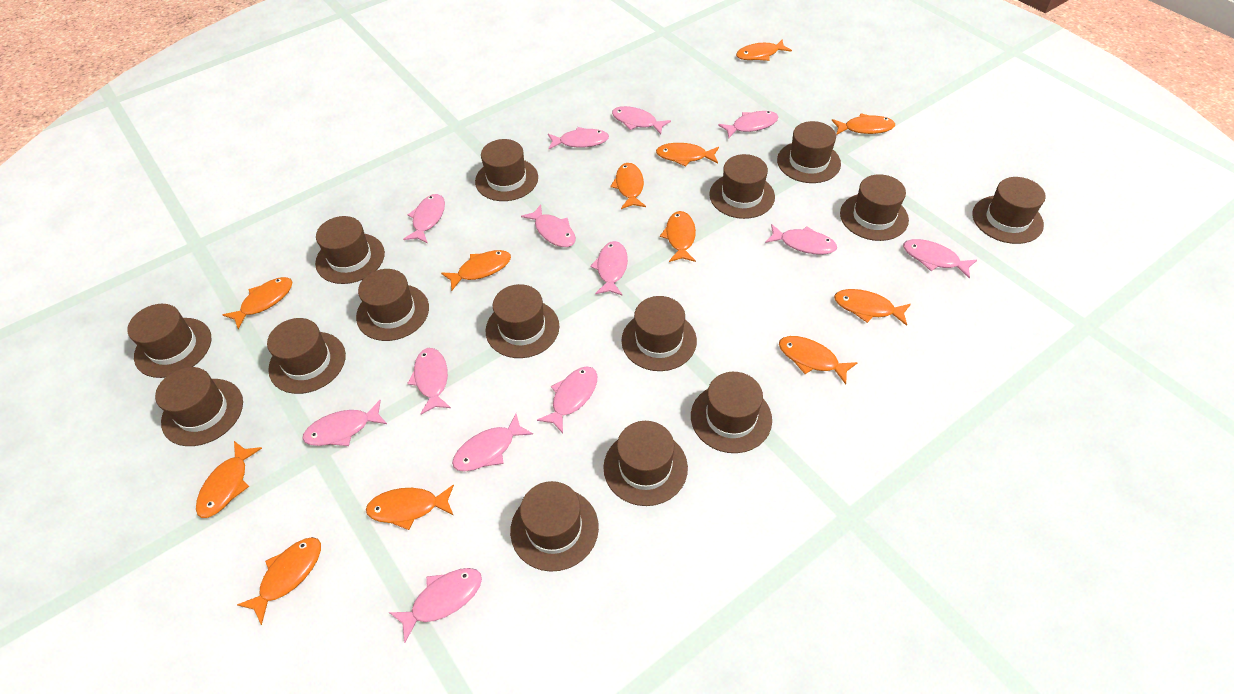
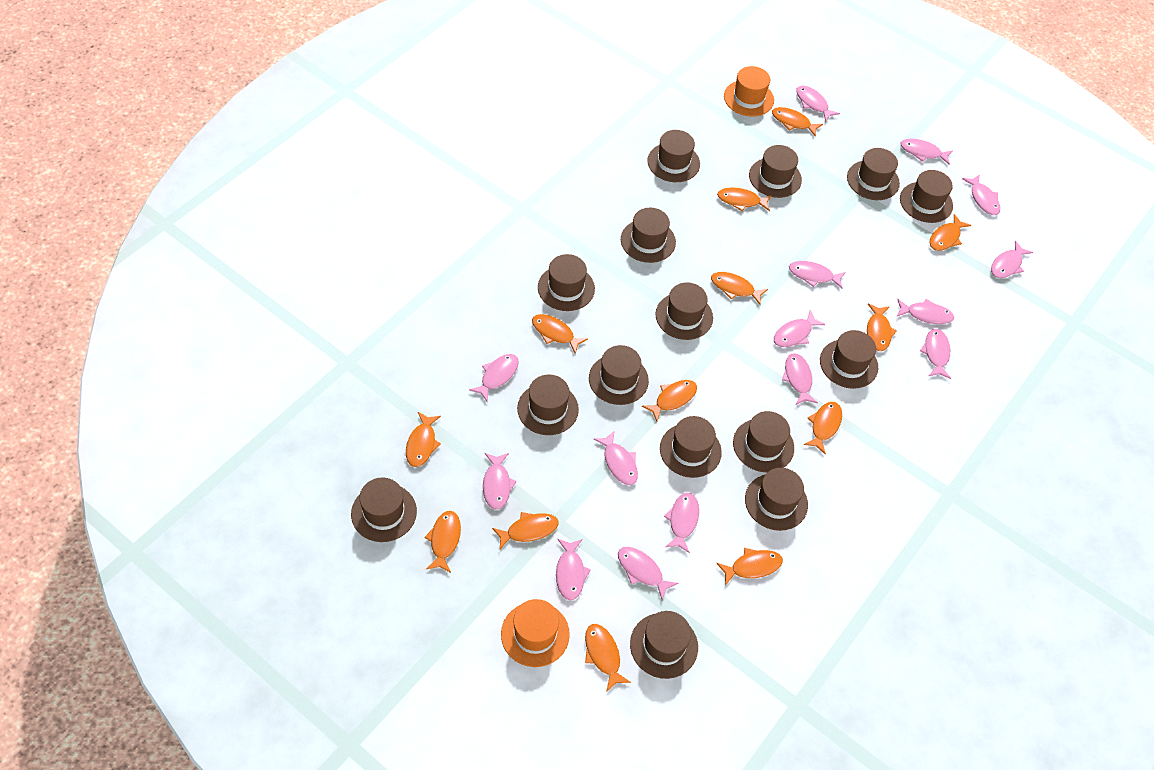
orange fish: [196,441,262,518] [222,277,292,330] [237,537,321,625] [366,484,454,530] [441,250,511,291] [610,163,646,209] [656,143,719,167] [660,211,696,262] [736,40,792,61] [779,336,858,384] [831,113,895,135] [834,289,911,326] = 12 -> [406,412,441,467] [424,511,461,573] [492,512,559,549] [532,314,588,354] [585,624,631,692] [642,380,697,422] [711,272,768,305] [716,548,783,586] [717,188,772,211] [772,107,823,137] [804,402,842,454] [867,303,897,351] [929,214,971,251] = 13
orange hat: none = 0 -> [501,599,570,667] [724,66,774,117] = 2
pink fish: [303,400,387,446] [389,568,482,643] [403,194,445,243] [407,348,451,415] [452,414,533,471] [521,204,576,247] [537,366,597,433] [548,127,609,150] [590,241,628,296] [612,106,671,134] [718,111,779,138] [765,224,837,255] [903,239,977,279] = 13 -> [469,354,519,402] [483,453,517,510] [556,539,591,600] [594,430,638,485] [618,547,678,600] [664,493,699,553] [774,310,825,347] [782,353,818,405] [789,261,846,289] [796,86,840,122] [896,299,954,324] [901,139,953,165] [920,329,951,379] [962,175,1000,215] [991,241,1033,278] = 15

